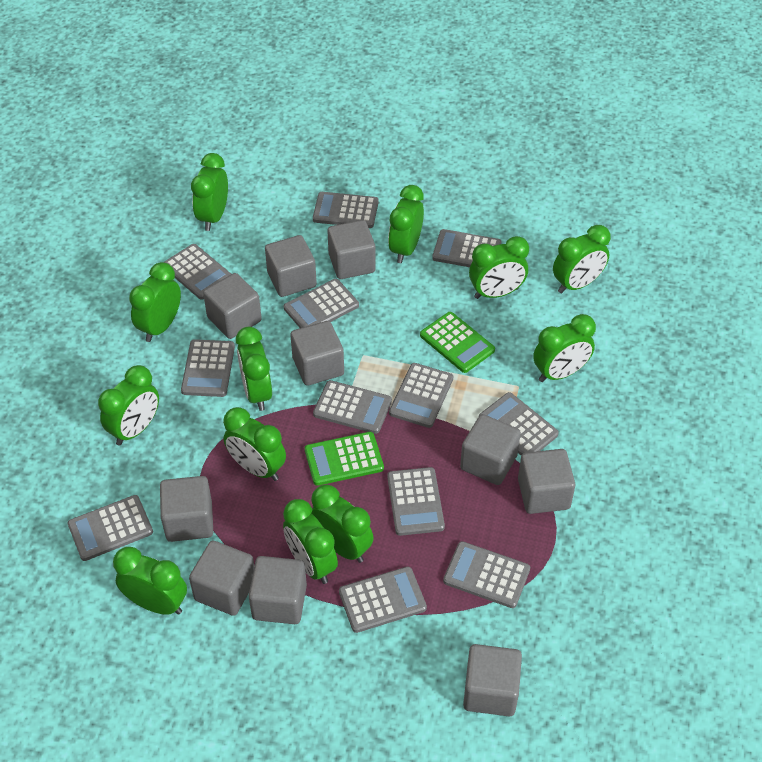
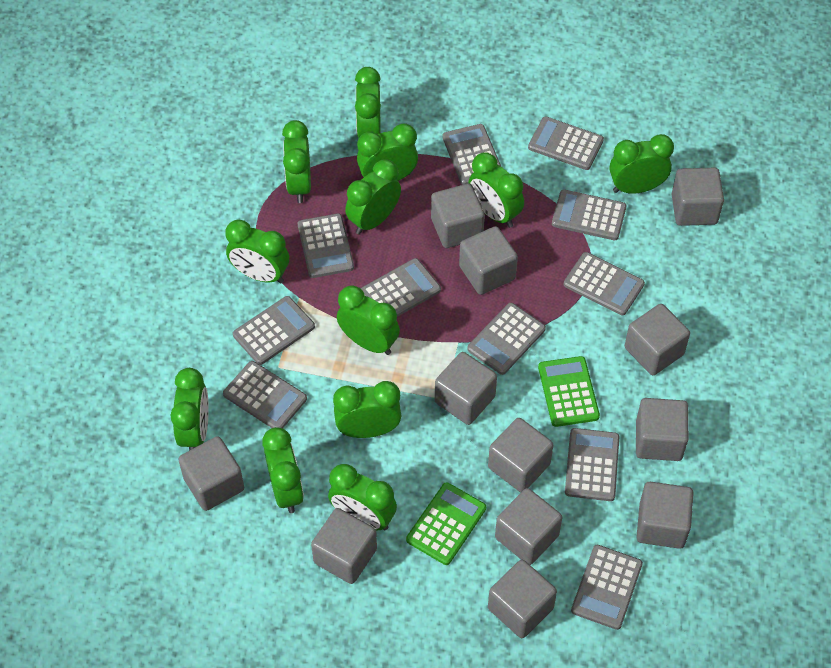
grey calculator: [68,495,153,561] [164,244,231,300] [181,339,235,397] [284,279,359,328] [313,192,379,228] [313,380,392,434] [339,567,427,633] [387,467,445,536] [389,363,453,428] [432,229,501,267] [443,541,530,608] [479,392,559,456] = 12 -> [223,361,307,428] [233,296,315,365] [298,213,354,278] [361,258,441,317] [443,124,501,185] [467,303,546,375] [528,116,604,170] [552,189,627,240] [564,252,645,315] [565,428,619,501] [571,545,643,630] = 11
grey cube: [160,476,213,542] [189,540,254,616] [203,273,262,339] [248,556,307,624] [265,235,317,297] [290,321,344,386] [327,220,376,279] [460,414,521,485] [463,644,522,716] [518,449,575,514] = 10 -> [178,436,244,511] [311,508,377,584] [431,184,485,248] [435,352,497,425] [459,226,518,295] [488,418,553,492] [488,560,557,638] [495,488,562,565] [625,304,690,375] [636,398,689,461] [636,482,694,549] [672,168,724,226] = 12

